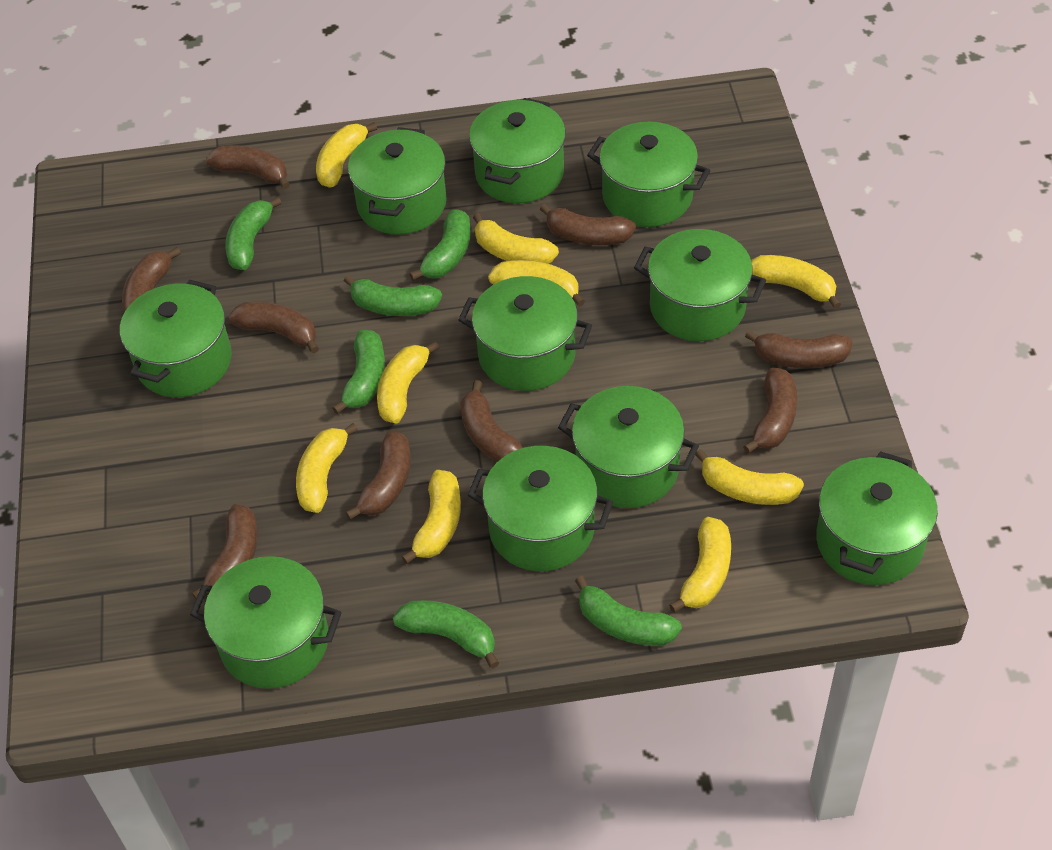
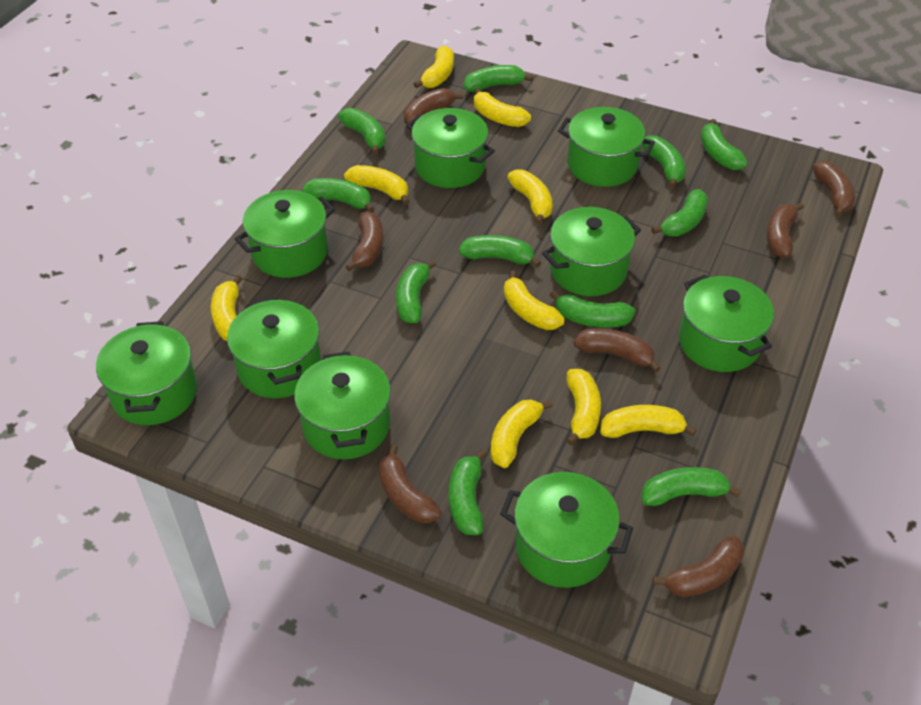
brown banana: [122,247,181,312] [192,504,258,599] [206,145,290,189] [229,302,319,354] [346,431,411,520] [460,380,523,462] [540,204,636,245] [743,368,797,453] [745,330,853,369] = 9 -> [345,211,383,272] [379,445,442,523] [404,88,464,127] [574,328,661,372] [653,535,744,597] [766,203,804,258] [812,161,855,217] = 7
green banana: [226,197,282,270] [332,330,385,414] [344,275,442,316] [393,600,499,669] [410,209,471,281] [575,576,682,646] = 6 -> [302,178,375,212] [338,108,385,155] [396,259,436,323] [449,449,487,535] [459,235,541,267] [464,65,533,92] [549,290,635,328] [641,467,741,506] [642,135,686,188] [652,189,708,236] [701,119,748,170] = 11
green pot: [120,280,232,397] [190,556,342,689] [348,127,447,235] [458,276,592,391] [468,446,613,571] [469,98,566,203] [558,386,699,508] [587,122,710,227] [634,229,766,341] [816,451,938,585] = 10 -> [96,321,197,425] [227,297,321,398] [235,190,335,278] [294,351,391,459] [406,108,495,188] [500,472,633,588] [542,207,641,296] [558,107,655,187] [679,275,774,372] = 9

